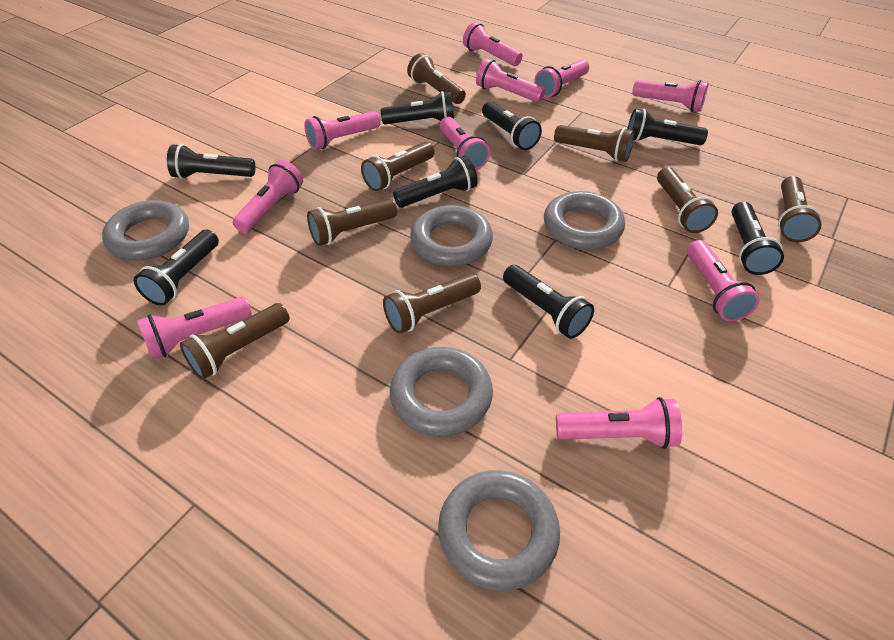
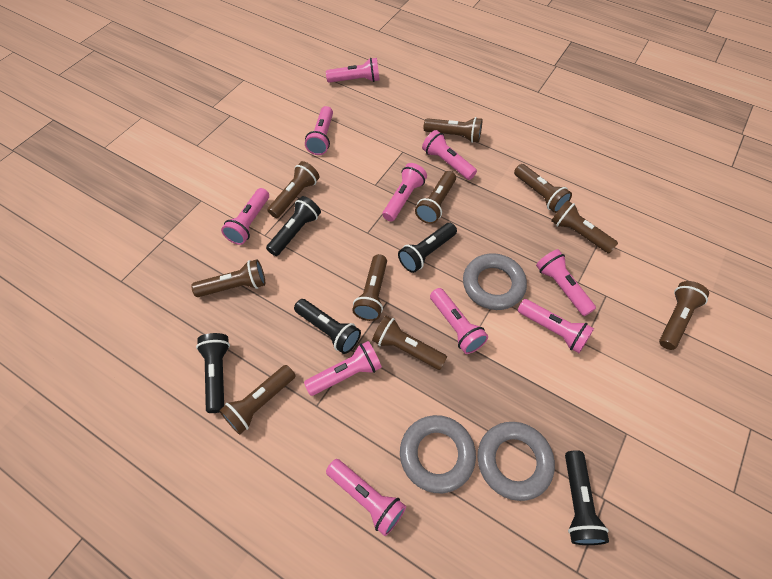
black flashlight: [134,230,219,306] [167,144,255,179] [381,91,454,124] [393,156,478,208] [482,101,542,150] [503,265,594,339] [627,109,708,145] [732,202,784,275] = 8 -> [196,333,230,413] [266,196,321,256] [294,299,361,354] [398,223,457,273] [565,450,609,545] = 5
brown flashlight: [180,303,290,380] [307,199,397,246] [361,142,435,191] [383,273,481,334] [407,53,466,104] [554,125,635,162] [657,167,718,233] [778,176,822,242] = 8 -> [191,259,265,297] [219,365,295,435] [267,161,319,218] [352,254,387,321] [372,316,447,370] [415,171,456,224] [424,117,482,143] [514,164,572,213] [552,200,618,254] [659,281,709,350] = 10
grey ring: [102,200,189,260] [390,347,493,437] [410,205,493,266] [438,470,560,591] [544,191,625,250] = 5 -> [400,415,476,493] [463,253,527,310] [478,422,555,501] = 3

